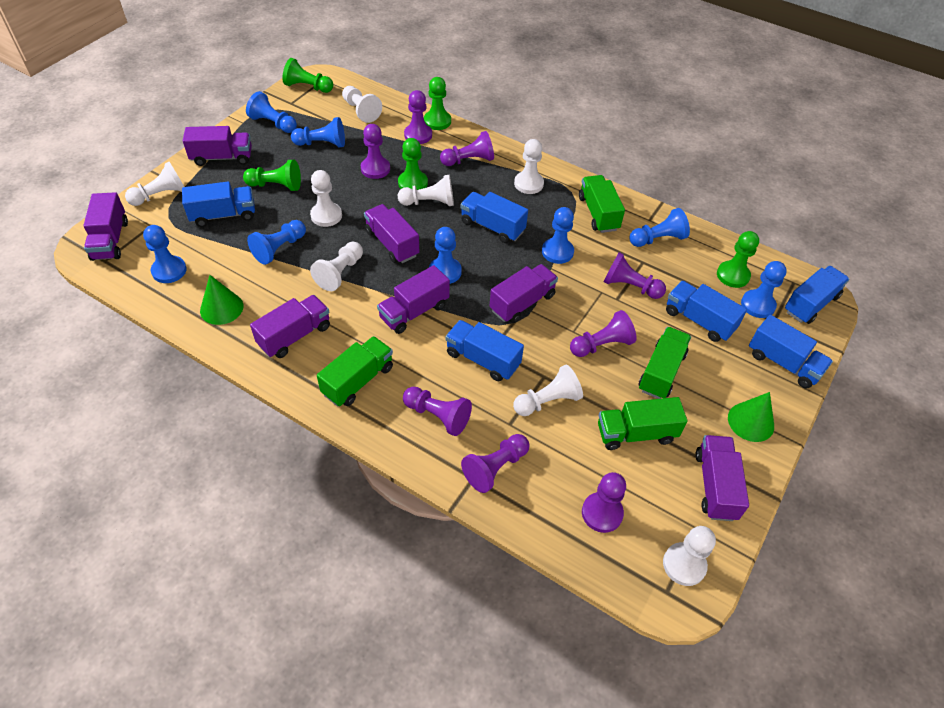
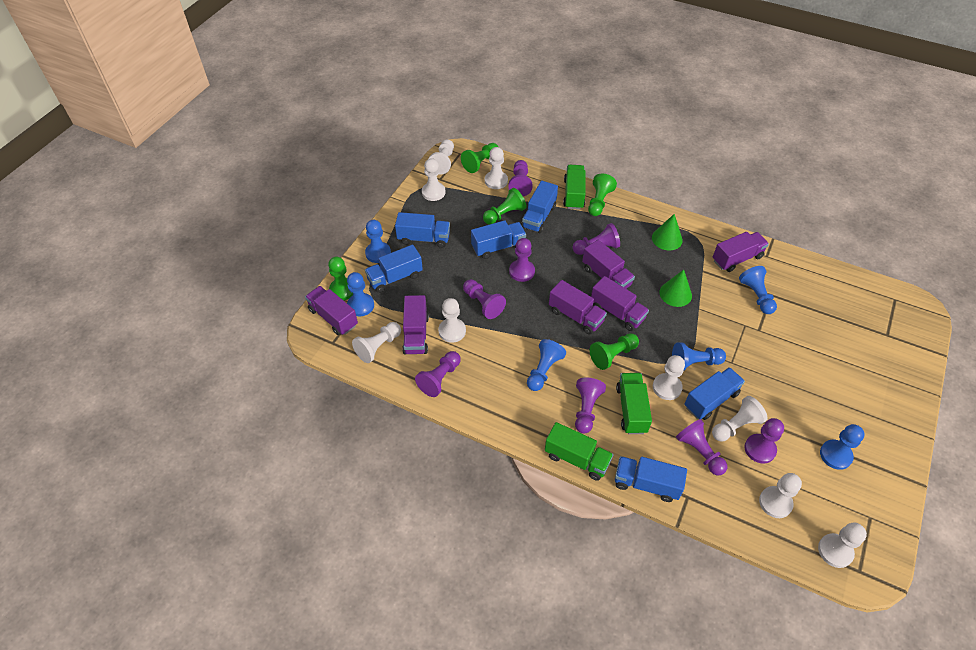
blue pawn: [143,225,187,283] [246,91,297,133] [247,220,306,265] [291,117,345,147] [429,227,462,284] [542,207,574,264] [629,208,690,247] [741,261,787,318] = 8 -> [347,272,374,316] [365,220,391,263] [527,339,566,391] [672,342,726,370] [739,266,777,314] [820,424,865,470] = 6
green truck: [317,336,393,407] [579,175,625,233] [598,397,688,450] [639,327,691,399] = 4 -> [545,422,614,481] [563,165,586,210] [616,373,652,434] = 3
purple truck: [83,192,128,261] [183,126,252,166] [250,295,330,358] [364,204,419,263] [377,265,450,334] [490,264,558,323] [695,435,749,521] = 7 -> [305,286,358,335] [402,295,429,355] [549,280,607,335] [582,240,635,289] [591,276,649,331] [713,232,769,272] = 6
white pawn: [125,162,184,206] [310,170,342,227] [310,242,363,291] [342,86,382,123] [398,175,454,206] [513,365,583,416] [514,139,544,194] [663,526,716,586] = 8 -> [352,322,401,363] [422,158,446,201] [429,139,454,174] [438,298,466,343] [485,147,508,189] [653,355,685,400] [712,396,767,442] [759,473,802,518] [818,523,867,568] = 9

